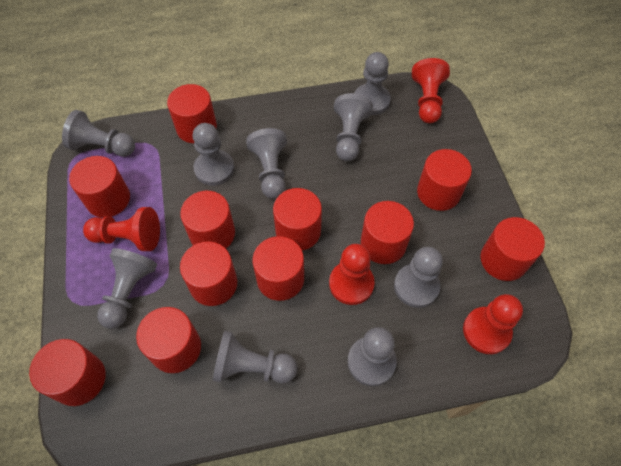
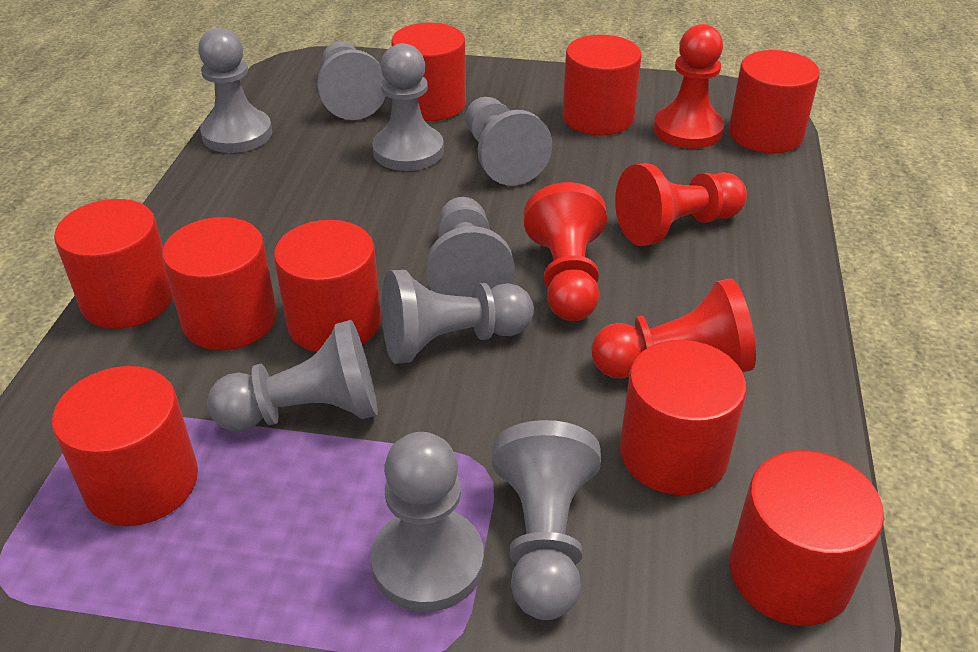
red cylinder: [29,339,105,406] [69,156,130,218] [136,307,201,373] [167,84,217,143] [180,191,235,248] [180,242,237,306] [253,236,304,301] [273,188,322,251] [361,201,414,264] [417,149,472,211] [480,217,545,281] = 11 -> [52,366,198,526] [54,199,173,329] [162,217,277,350] [274,220,381,352] [391,23,466,121] [562,35,641,135] [620,340,746,495] [729,50,820,153] [729,450,884,626] = 9

